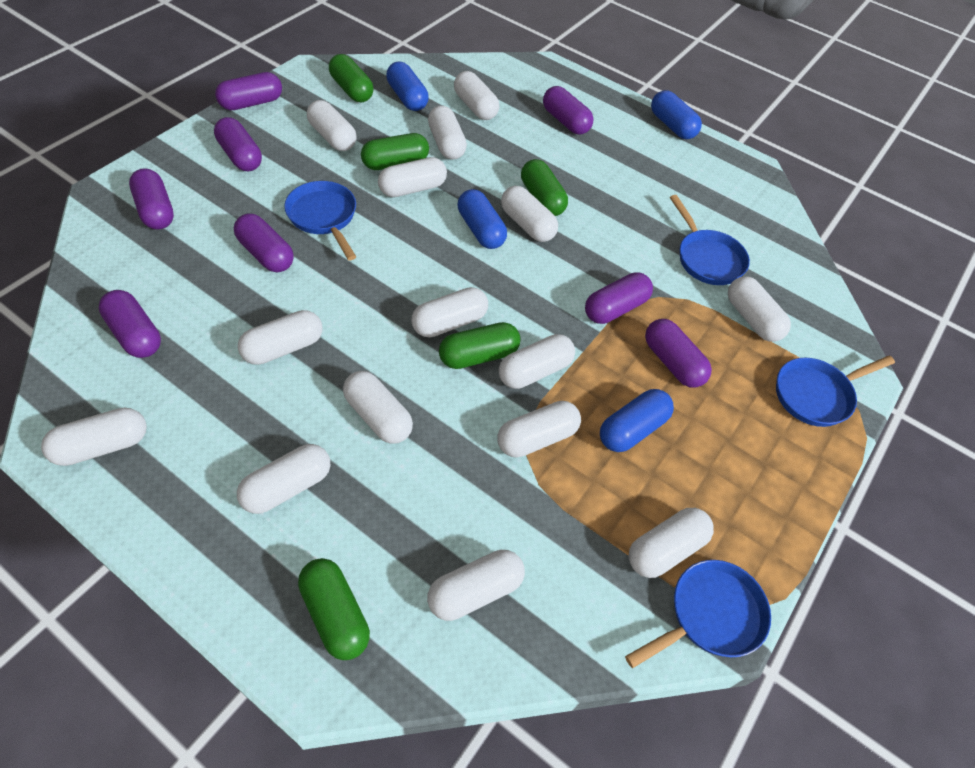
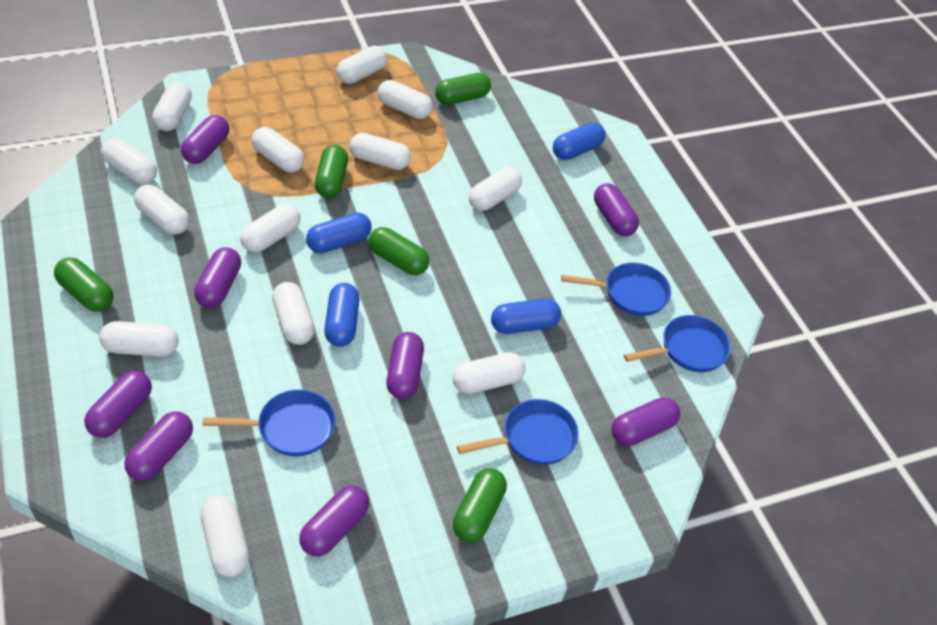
white capsule: [41,408,147,466] [237,444,330,514] [238,310,323,365] [307,100,357,151] [343,371,413,444] [378,157,447,197] [411,287,488,337] [427,550,525,621] [428,105,467,160] [454,71,499,120] [497,401,581,458] [499,334,575,389] [501,186,558,242] [629,508,714,578] [728,276,791,342] = 15 -> [99,321,179,357] [101,138,157,184] [134,185,189,235] [152,82,192,131] [201,495,250,577] [240,204,301,253] [252,127,305,173] [272,282,315,345] [337,46,387,84] [350,133,411,170] [377,80,433,119] [453,352,525,394] [469,167,522,211] = 13

